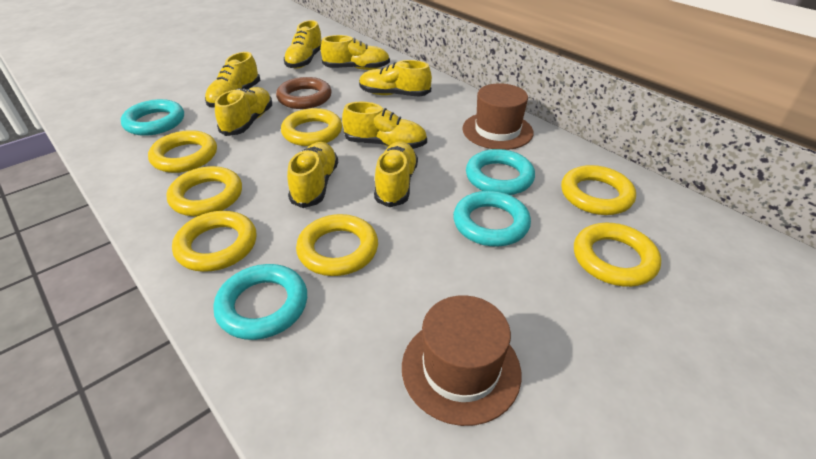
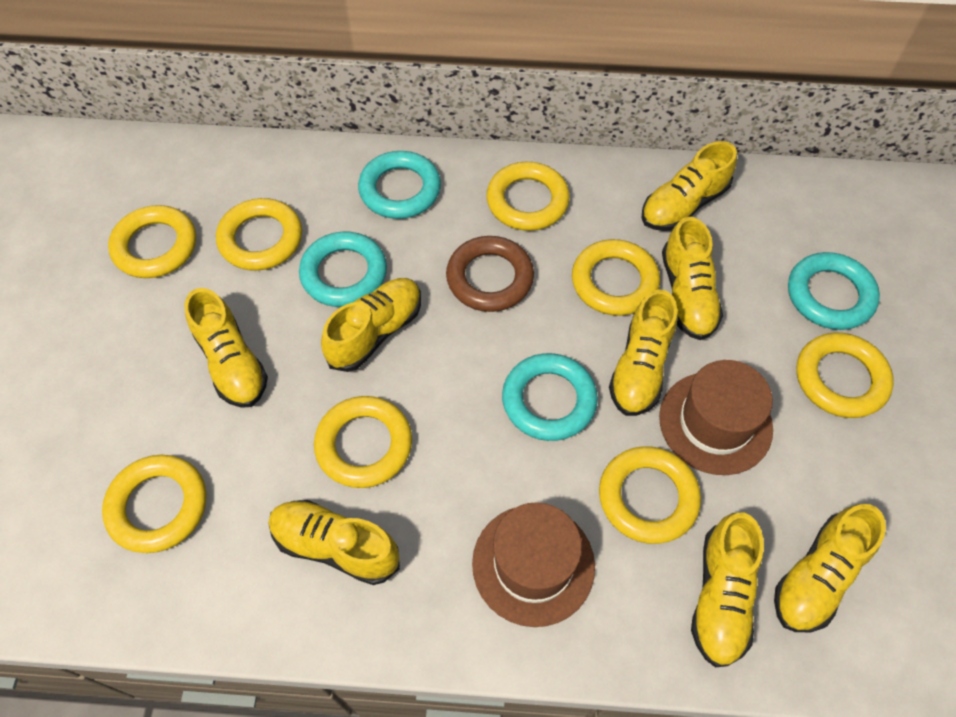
yellow ring: [148,130,217,173] [166,166,242,217] [172,211,256,272] [281,108,342,146] [296,214,378,276] [561,165,636,215] [574,223,661,287] = 7 -> [102,455,207,553] [108,205,196,278] [216,198,302,271] [314,396,412,488] [486,162,570,231] [572,239,660,316] [599,446,701,544] [796,333,894,418] = 8

